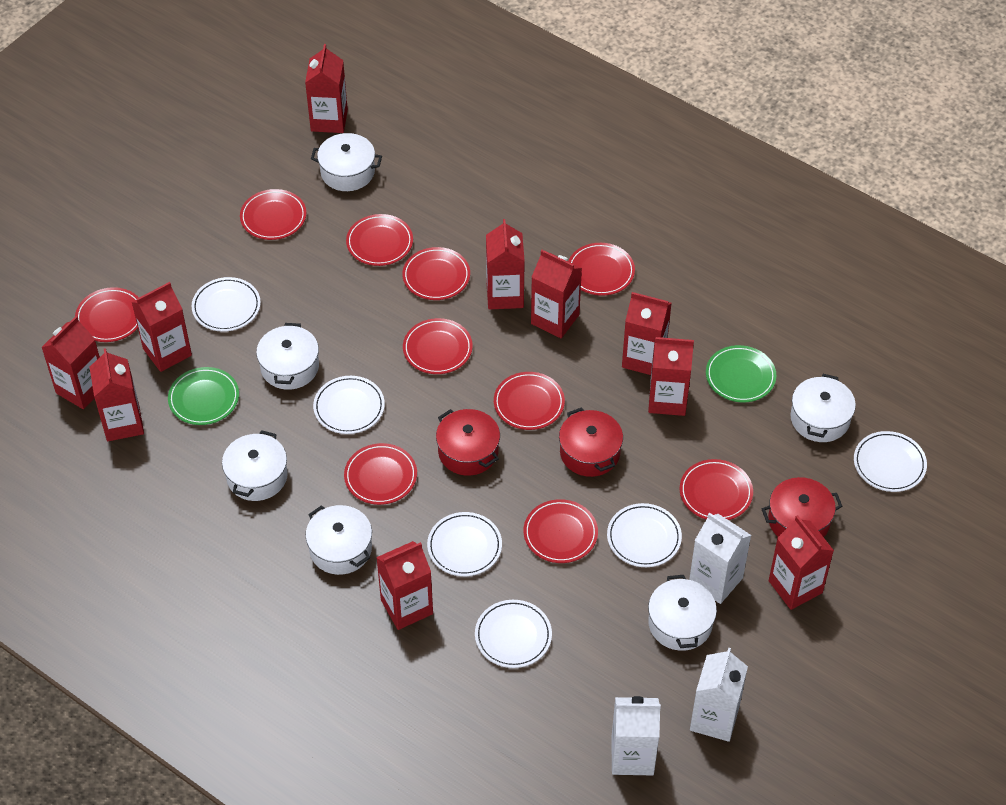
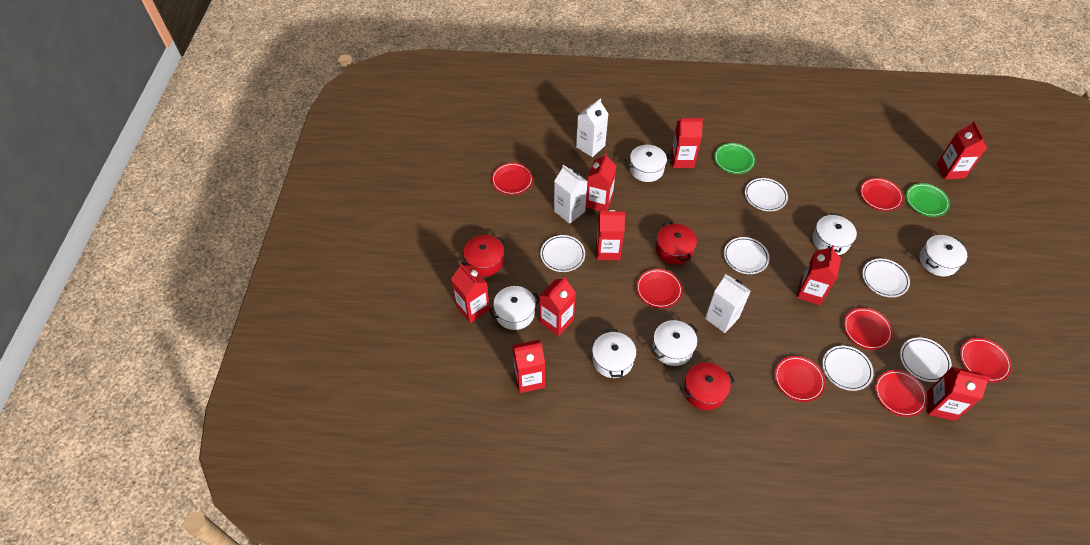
red carton: [41,316,100,409] [90,348,144,441] [132,282,192,372] [305,44,348,133] [376,541,433,630] [486,219,525,310] [531,250,582,338] [622,292,672,375] [648,337,694,416] [769,515,834,610] = 10 -> [451,263,490,323] [512,340,545,393] [539,277,576,336] [586,153,616,211] [596,210,625,260] [671,118,703,168] [797,245,841,305] [927,367,990,421] [937,121,987,179] = 9
red plate: [75,287,139,342] [240,189,306,240] [344,443,417,505] [346,214,413,266] [402,247,470,300] [403,318,473,374] [494,372,565,430] [524,499,598,563] [568,243,635,296] [680,459,753,520] = 10 -> [491,163,533,195] [636,269,683,308] [774,356,826,402] [843,308,893,350] [860,178,904,211] [875,370,928,417] [960,338,1012,382] = 7

